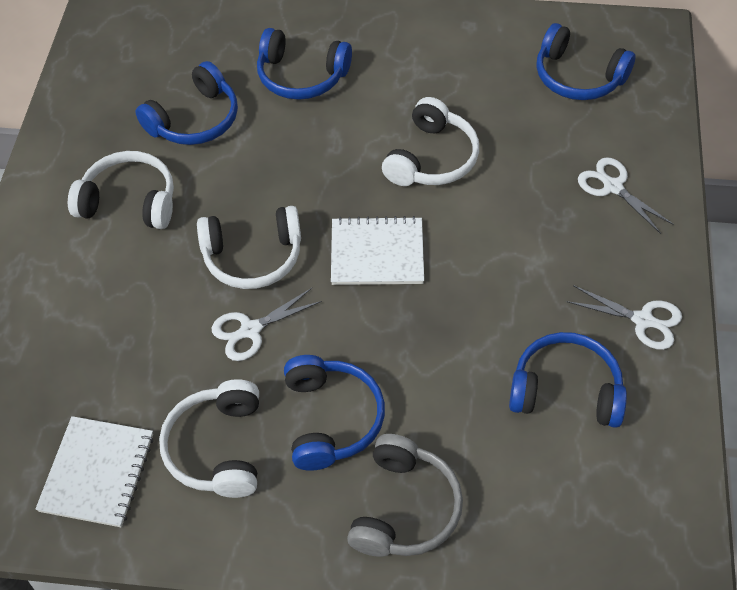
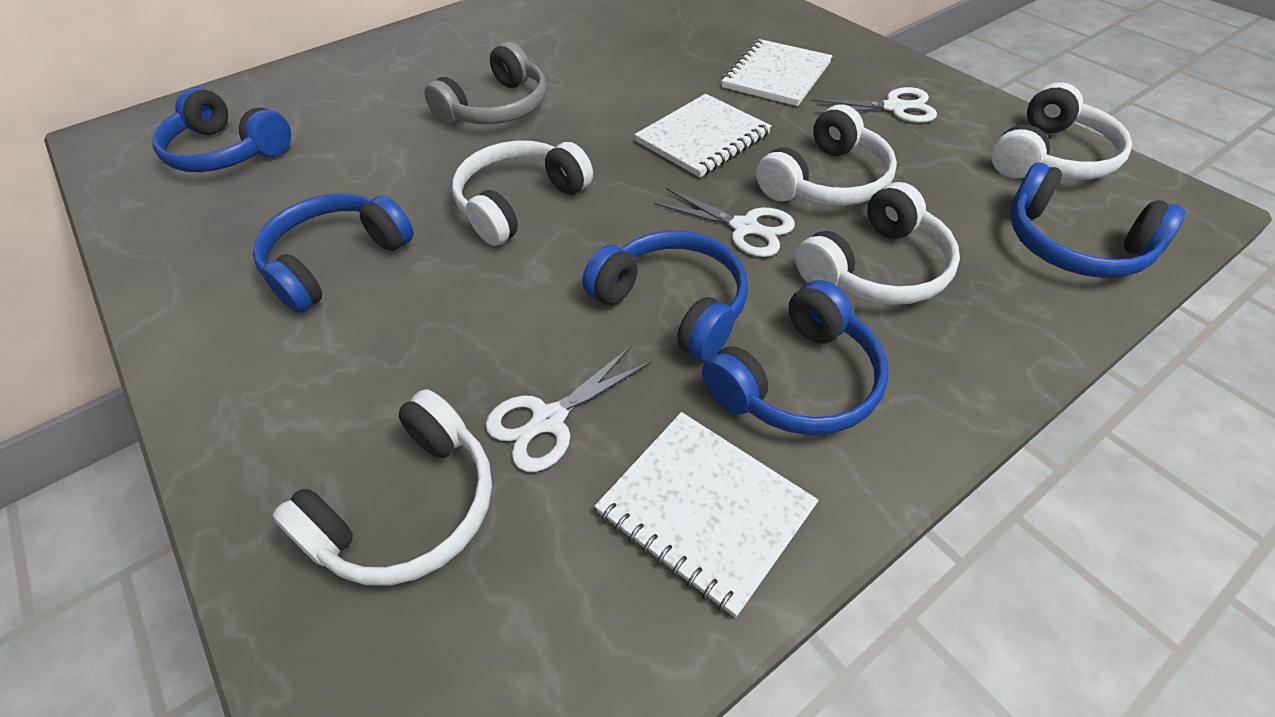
white headphones: [68,151,174,229] [159,379,259,498] [197,206,301,289] [382,97,479,186] = 4 -> [272,389,492,586] [452,140,593,246] [756,105,897,206] [795,182,960,305] [991,82,1132,180] = 5
white notebook: [35,416,154,527] [331,216,424,285] = 2 -> [594,412,819,618] [634,94,772,178] [722,39,833,106] = 3

